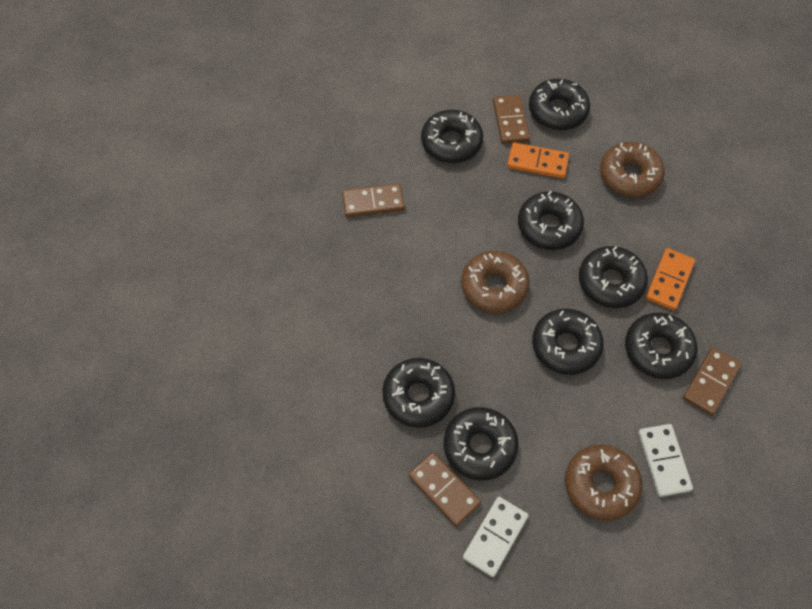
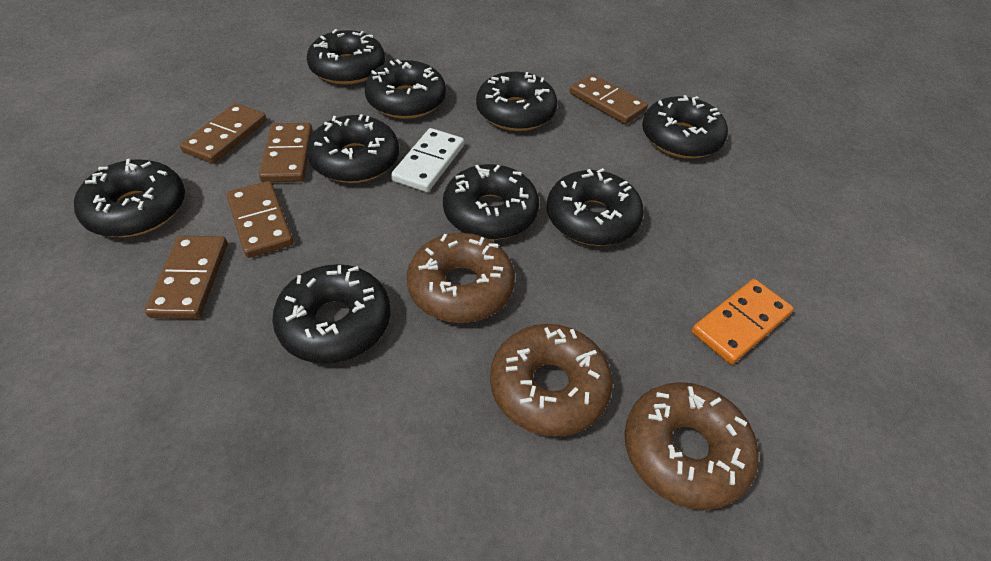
black donut: [382,358,455,428] [421,110,483,163] [444,407,519,480] [518,191,584,250] [529,79,590,130] [532,308,604,375] [579,246,648,308] [625,312,697,379] = 8 -> [74,159,185,237] [272,264,391,364] [307,29,385,85] [307,114,399,183] [365,59,446,119] [443,164,539,240] [476,72,557,131] [547,168,644,246] [642,95,728,159] = 9
brown domino: [342,183,405,218] [409,452,481,526] [493,95,530,144] [683,347,742,416] = 4 -> [145,235,228,319] [180,103,267,164] [227,181,294,258] [259,123,313,182] [570,74,648,124] = 5
orange domino: [507,142,569,178] [646,248,695,310] = 2 -> [692,279,794,364] = 1
white domino: [463,497,529,577] [638,424,693,497] = 2 -> [391,128,464,192] = 1

